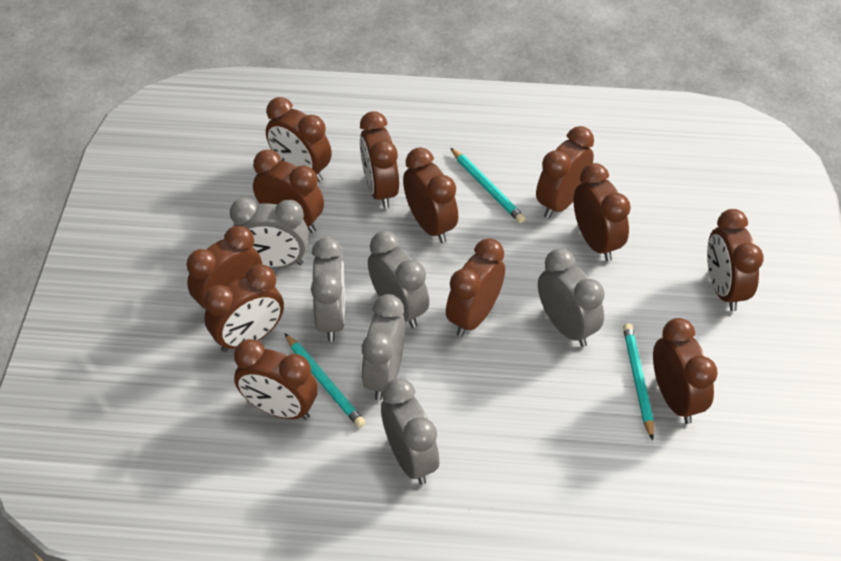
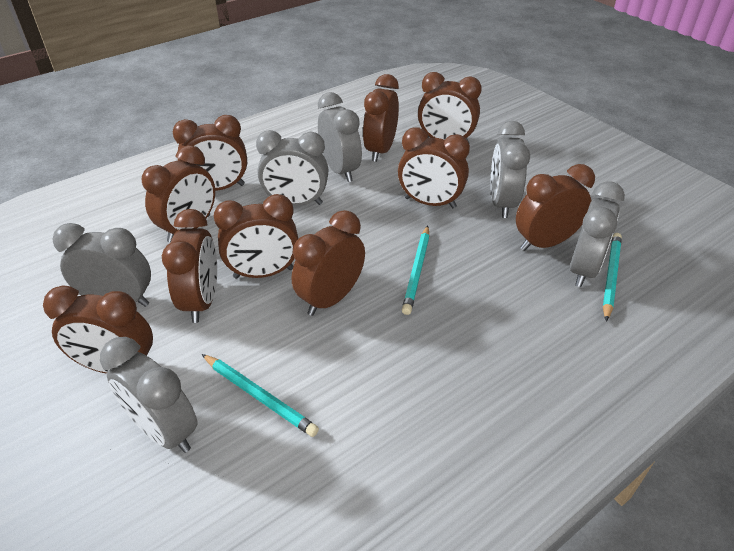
brown clock: [187,226,262,309] [204,264,284,352] [234,339,318,420] [253,150,324,233] [266,97,332,182] [360,111,399,209] [403,148,458,243] [446,238,505,337] [536,126,594,218] [573,163,631,261] [653,318,718,424] [707,209,764,311] = 12 -> [43,285,153,374] [142,145,215,243] [162,209,217,323] [173,115,247,191] [214,194,298,279] [292,210,365,316] [363,74,399,162] [398,127,470,208] [418,72,482,142] [516,164,595,251] = 10

